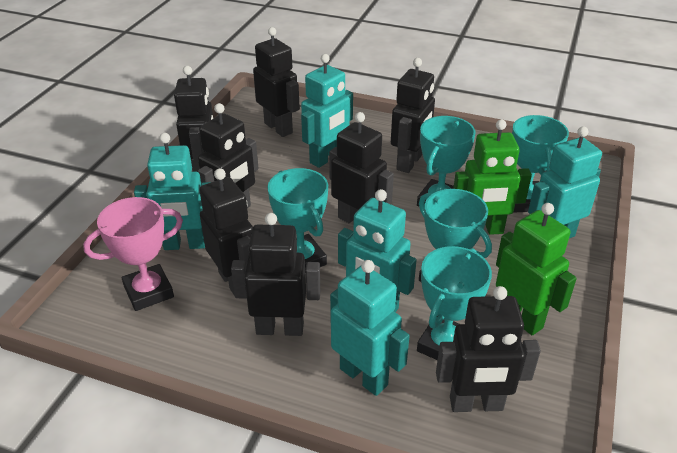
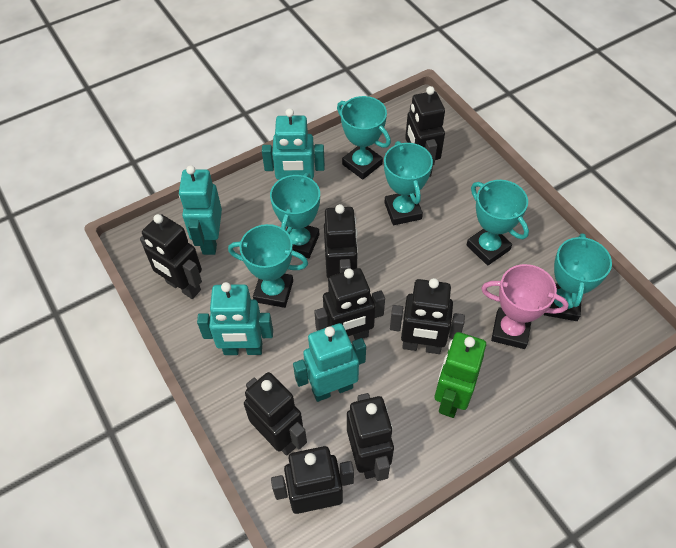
green robot: [453,120,532,235] [496,203,577,335] = 2 -> [435,332,486,418] = 1
turquoise robot: [134,133,211,250] [301,54,353,168] [330,260,410,396] [338,189,416,312] [528,126,602,238] = 5 -> [179,165,222,255] [197,282,273,355] [262,108,325,180] [293,323,366,402] = 4
turquoise trophy: [267,168,328,273] [417,116,475,206] [417,246,492,360] [419,189,492,282] [512,115,569,213] = 5 -> [228,224,308,308] [270,173,320,258] [337,96,391,180] [384,141,433,225] [467,180,529,266] [544,233,612,321] = 6

